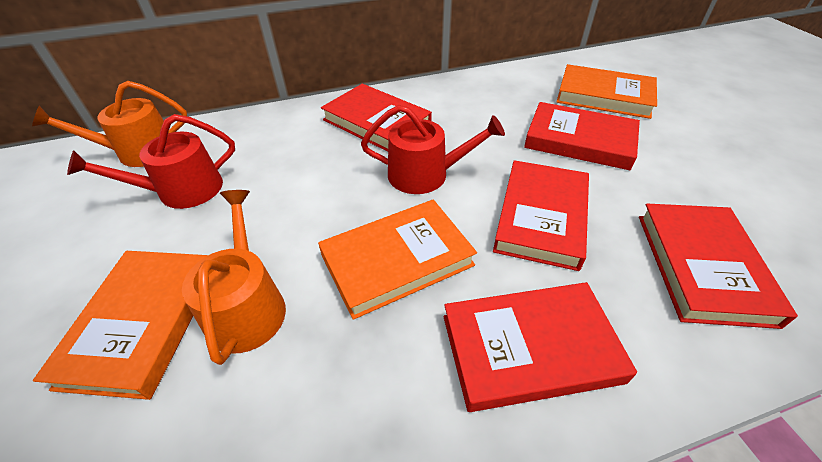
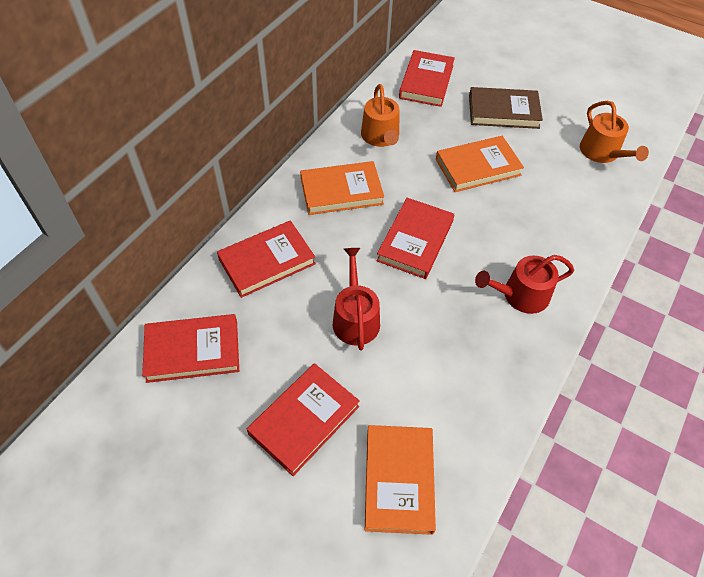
brown book: none = 0 -> [469,87,543,129] = 1

